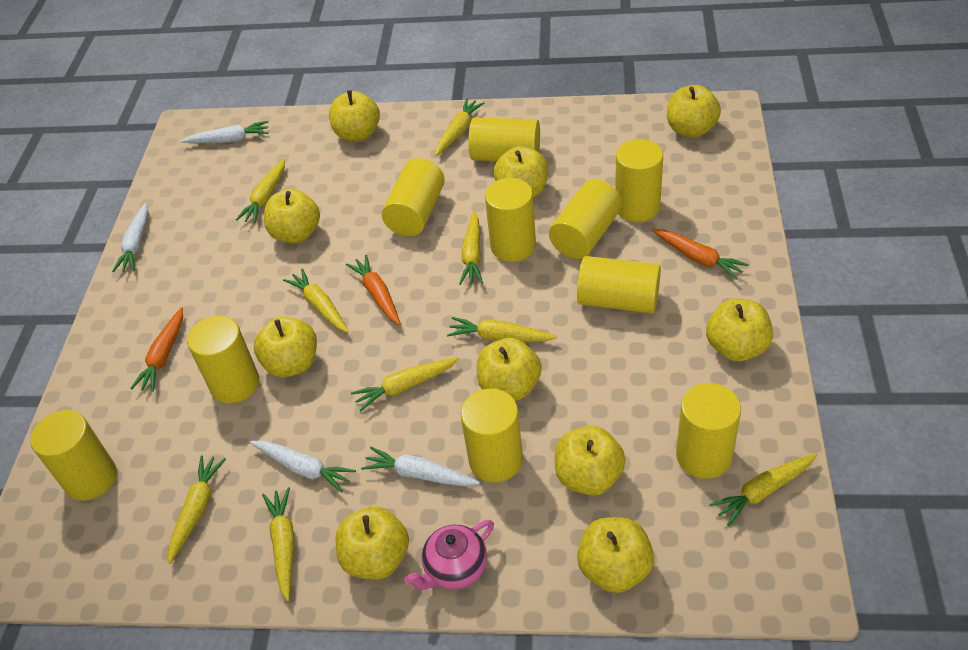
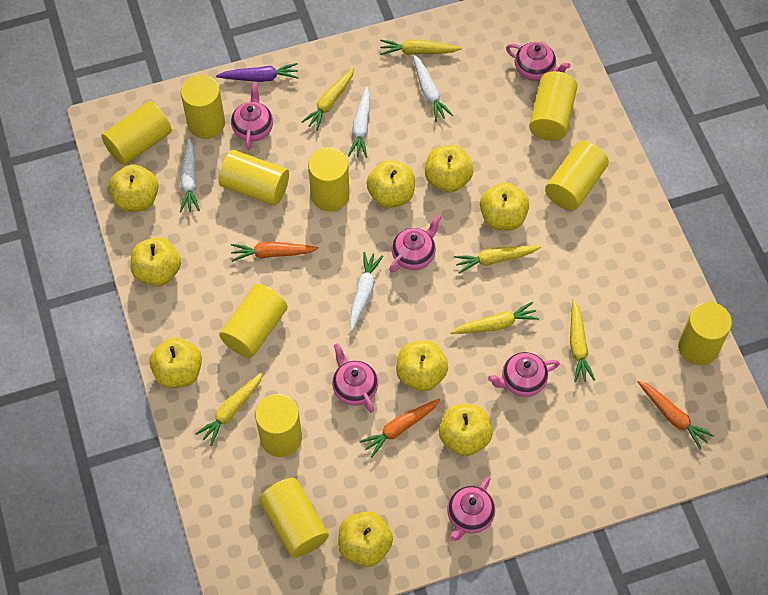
pink teapot: [404,520,494,590] = 1 -> [231,82,273,150] [332,343,378,413] [389,215,441,272] [447,477,495,541] [488,352,560,397] [506,42,571,81] = 6
purple carrot: none = 0 -> [216,63,299,82] = 1
yellow apple: [254,317,317,377] [264,189,320,243] [329,90,380,142] [336,506,409,580] [477,338,542,401] [494,146,549,198] [555,426,626,495] [577,517,654,593] [667,85,721,138] [706,298,773,361] = 10 -> [109,164,159,212] [131,237,181,286] [149,338,202,388] [338,511,393,567] [366,160,415,208] [396,341,448,391] [425,145,473,193] [439,404,492,456] [480,183,529,230] = 9
yellow carrot: [168,455,226,564] [236,159,285,223] [262,487,295,601] [283,268,349,333] [351,357,459,411] [435,99,484,156] [447,317,557,342] [459,211,483,285] [709,453,818,526] = 9 -> [195,372,263,446] [301,67,354,131] [380,39,462,55] [450,302,539,334] [454,246,541,274] [570,299,595,382] = 6

